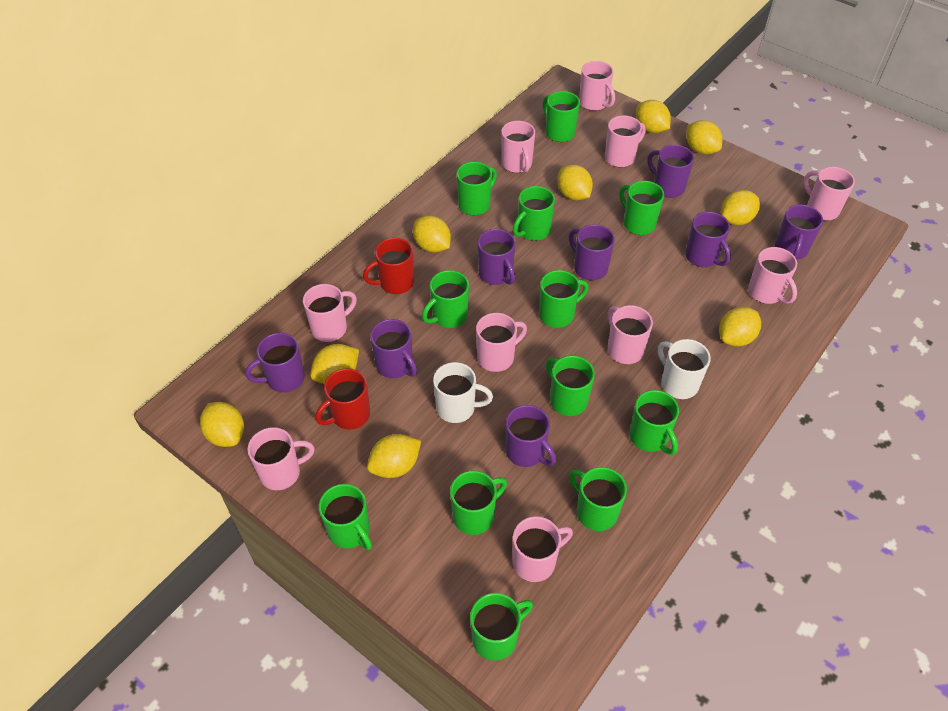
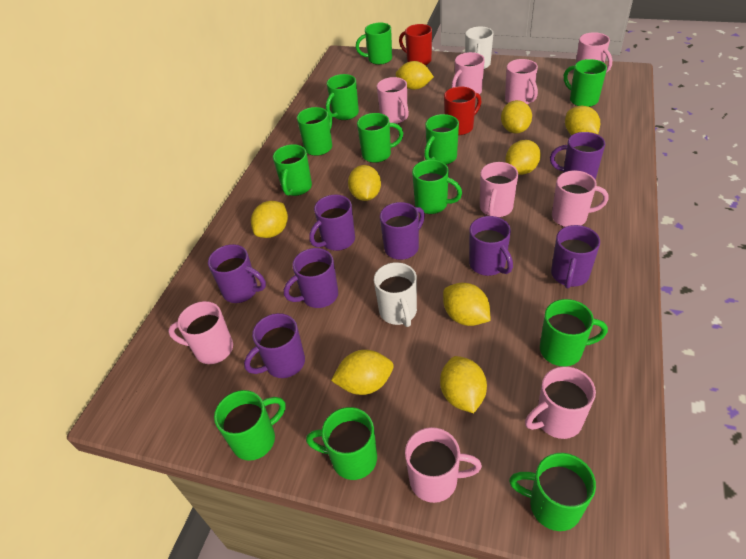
pink mug: [247,427,315,490] [303,284,357,342] [476,313,527,372] [501,121,535,173] [512,516,573,582] [579,61,615,111] [605,115,646,167] [608,305,653,364] [748,247,797,304] [803,167,855,221] = 10 -> [168,301,233,364] [377,77,409,124] [405,427,482,503] [452,52,485,94] [480,162,518,217] [505,59,538,104] [525,366,596,439] [552,170,608,227] [576,32,612,73] = 9

